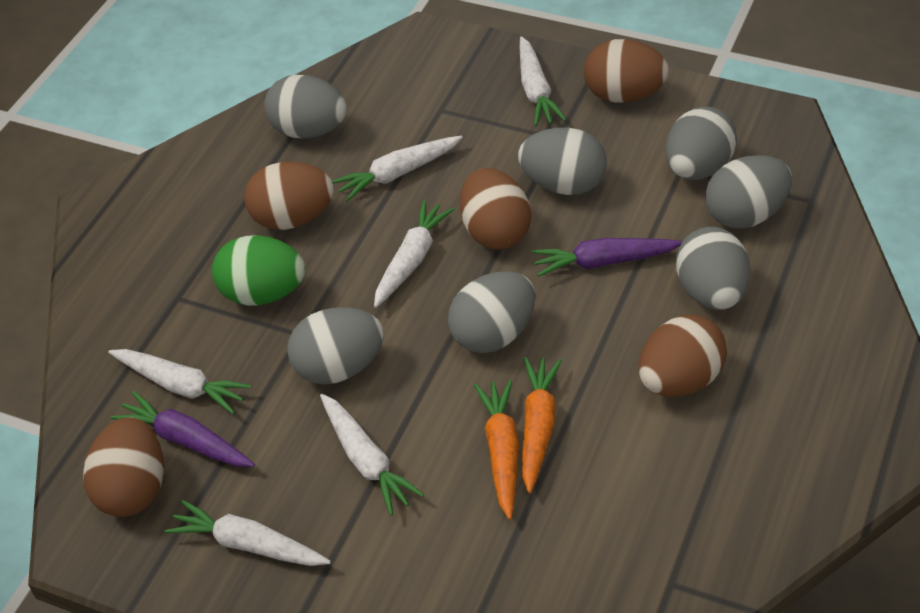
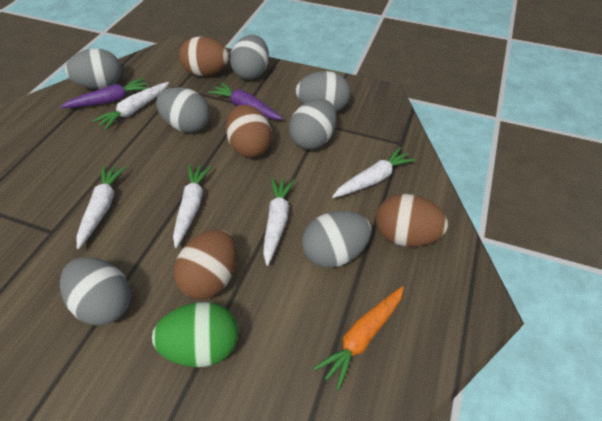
brown egg: [83,417,164,517] [244,162,334,230] [460,168,531,249] [584,39,669,103] [639,315,727,397] = 5 -> [173,229,237,299] [179,37,229,76] [226,105,272,157] [376,194,448,247] = 4
orange carrot: [474,380,519,520] [522,357,562,493] = 2 -> [313,286,404,390] = 1
white carrot: [108,349,252,414] [164,500,331,566] [320,394,424,515] [332,136,463,201] [374,200,455,308] [520,36,567,126] = 6 -> [76,165,126,249] [93,82,169,130] [173,164,212,248] [263,178,295,266] [332,147,416,198] = 5

